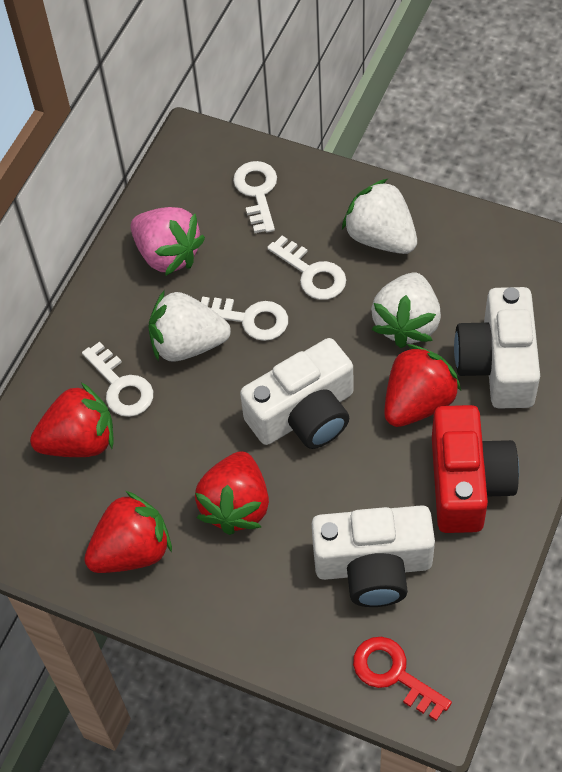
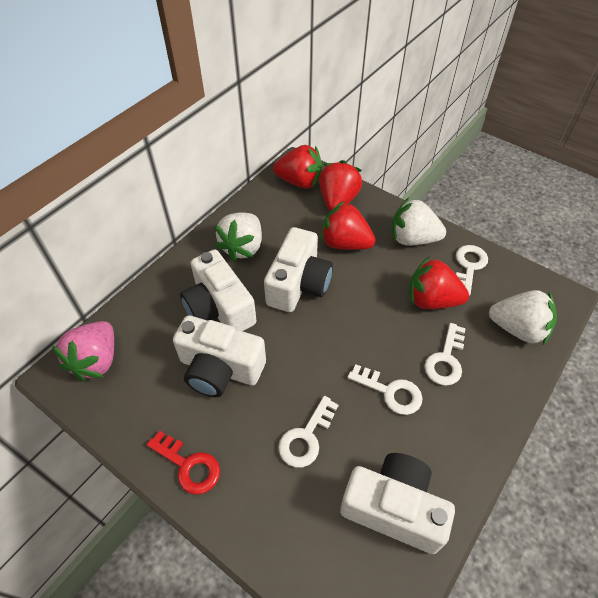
red camera: [432,405,519,533] = 1 -> none = 0
white camera: [240,338,353,449] [312,505,435,607] [454,287,540,409] = 3 -> [173,315,266,397] [180,249,257,331] [264,227,333,312] [340,453,455,554] = 4

